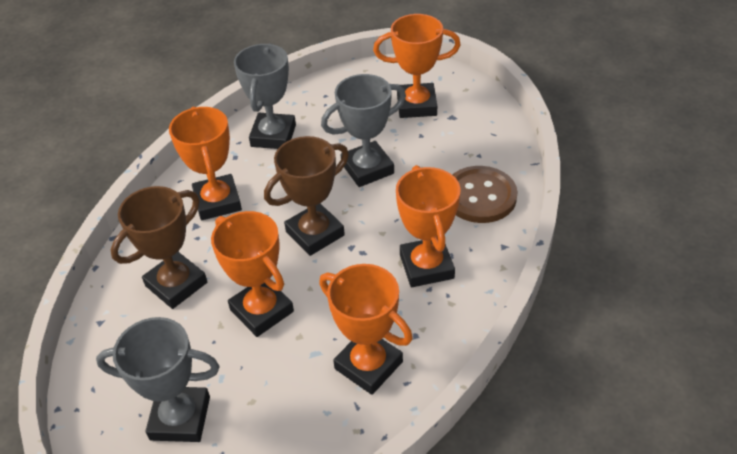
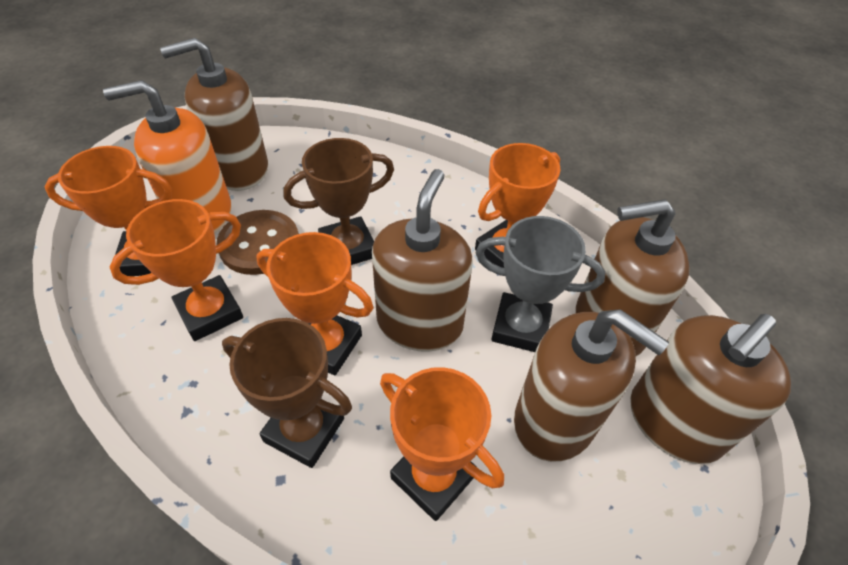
brown soap dispenser: none = 0 -> [160,38,268,191] [372,169,473,352] [514,309,669,462] [575,199,690,356] [630,314,791,464] = 5
grey trophy: [96,317,220,442] [234,43,296,149] [321,74,406,187] = 3 -> [476,216,606,352] = 1
orange soap dispenser: none = 0 -> [103,80,231,234] = 1

